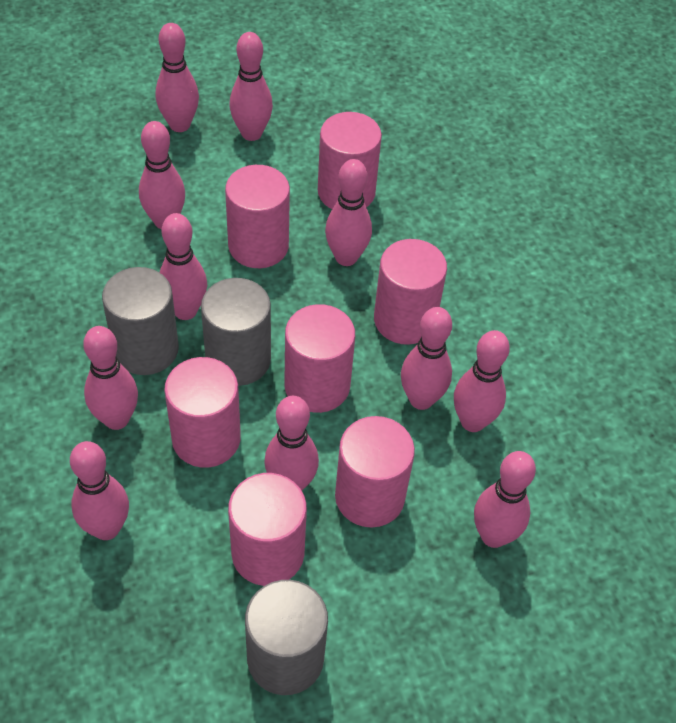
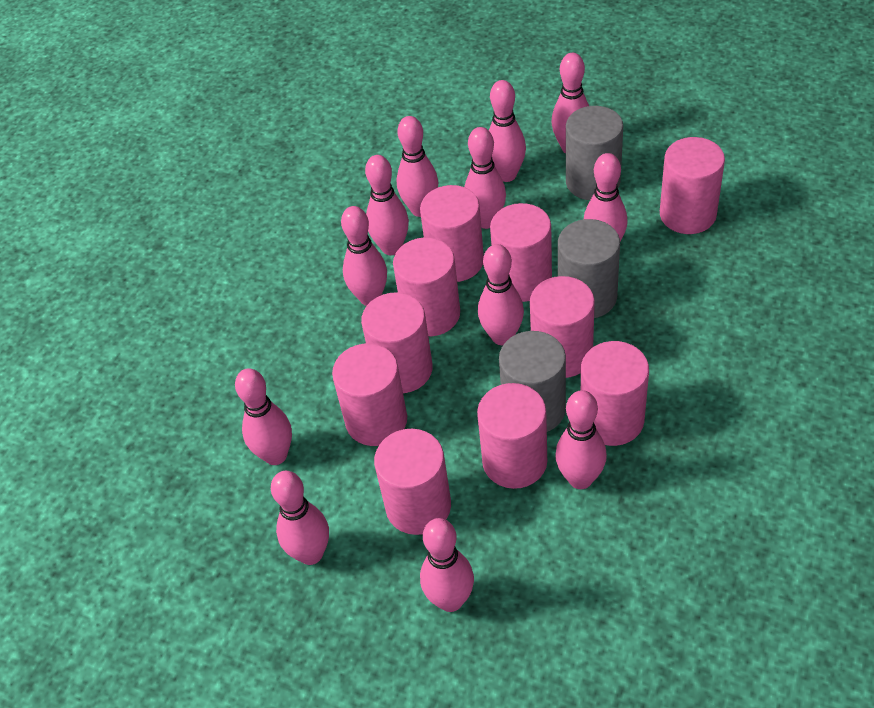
pink bowling pin: [70,441,129,540] [83,326,138,430] [139,121,185,229] [156,23,199,132] [159,213,207,320] [230,32,273,141] [264,396,319,490] [325,159,372,266] [401,307,452,410] [454,330,510,432] [474,451,536,548] = 11 -> [235,368,292,465] [271,471,329,565] [341,206,387,306] [365,155,409,255] [396,116,438,217] [420,518,474,612] [464,127,506,229] [478,244,524,345] [489,80,526,182] [551,53,589,154] [555,390,607,489] [584,153,628,241] = 12
pink cylinder: [164,357,241,468] [225,165,290,268] [228,473,307,586] [284,304,355,413] [318,112,382,209] [335,416,415,528] [374,239,447,345] = 7 -> [332,343,407,446] [361,292,433,393] [374,429,451,535] [393,238,460,336] [420,185,484,282] [477,383,547,489] [490,203,552,302] [530,276,595,378] [581,341,649,446] [660,137,725,234] = 10

